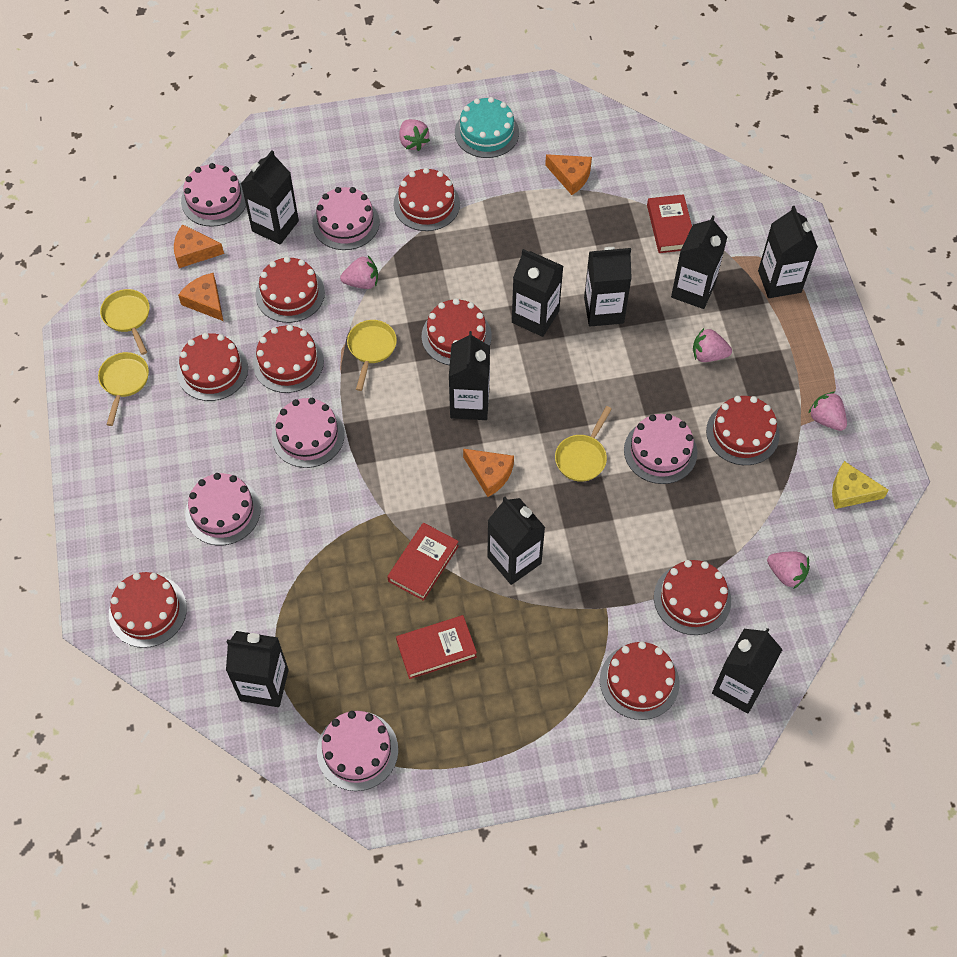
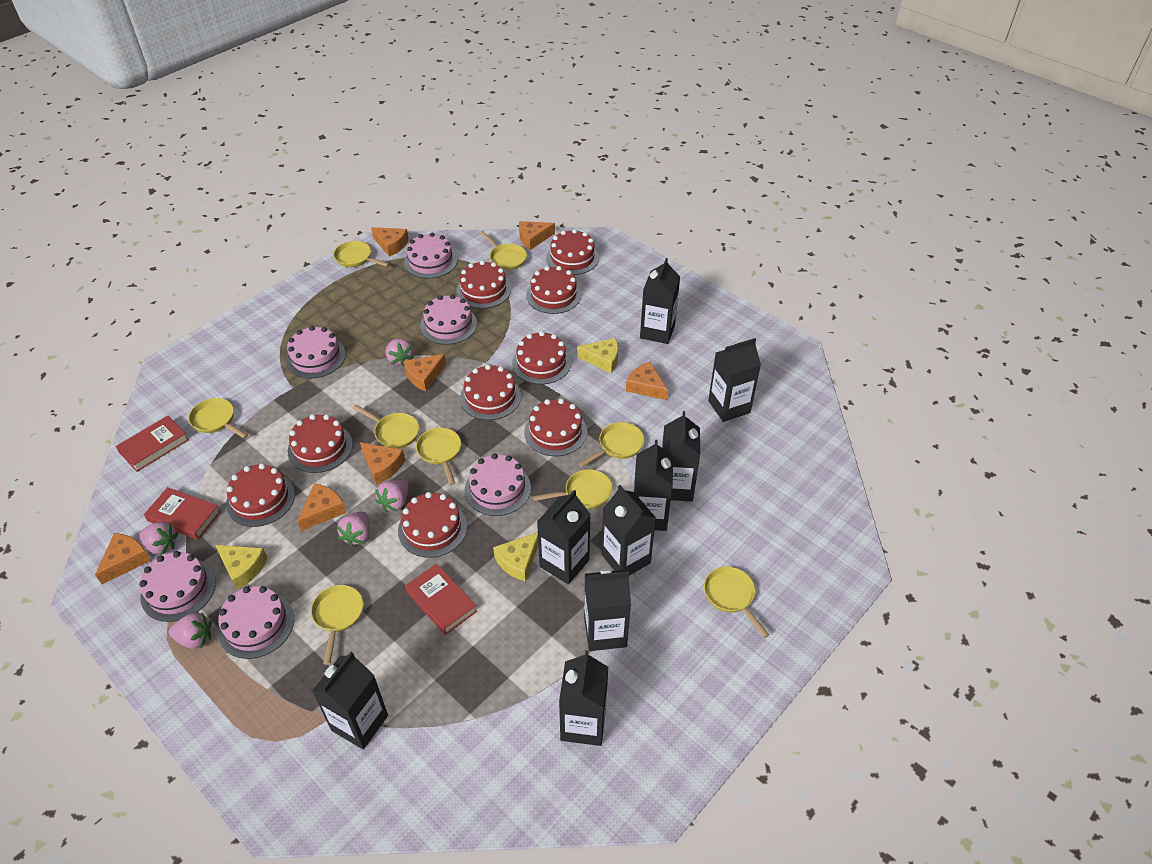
orange cheese: [174,224,224,268] [178,273,223,321] [463,449,514,497] [545,154,592,195] = 4 -> [95,533,151,584] [297,483,347,531] [360,442,405,484] [371,227,409,257] [403,354,446,391] [519,221,555,250] [626,362,668,400] = 7
turquoise cake: [455,97,519,158] = 1 -> none = 0
yellow cheese: [832,461,889,509] = 1 -> [215,545,268,590] [493,532,538,582] [577,338,618,373] = 3
yellow pan: [98,352,149,426] [100,289,150,355] [347,320,397,391] [555,406,612,482] = 4 -> [188,398,248,439] [311,585,363,665] [333,241,390,267] [353,405,419,449] [416,428,461,485] [479,231,527,270] [533,469,613,509] [579,422,644,467] [704,567,769,638] = 9

